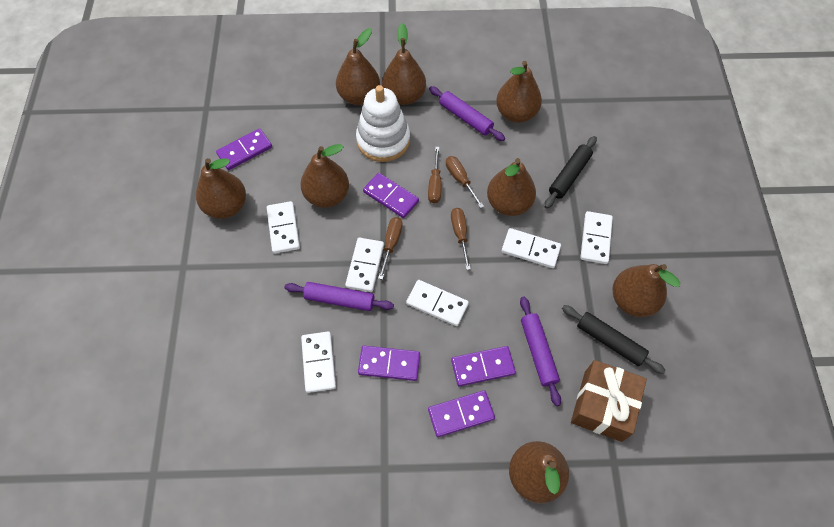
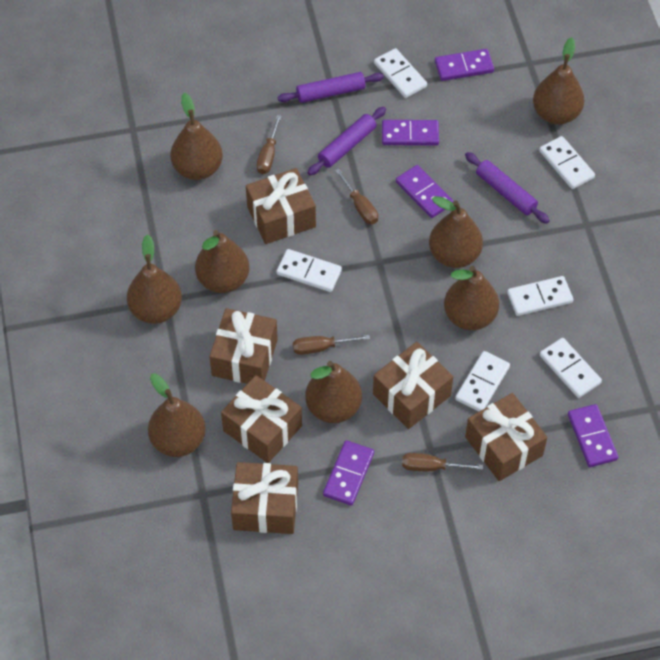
black rolling pin: [544,136,597,209] [562,305,666,374] = 2 -> none = 0
brown gift: [571,360,647,442] = 1 -> [209,308,278,384] [221,375,302,463] [231,462,298,534] [246,168,316,244] [373,342,453,429] [465,393,547,481] = 6
white stacking toy: [356,85,410,162] = 1 -> none = 0

